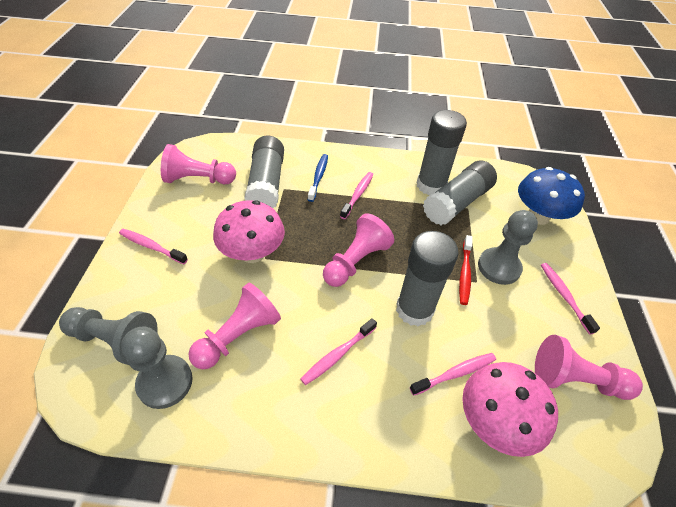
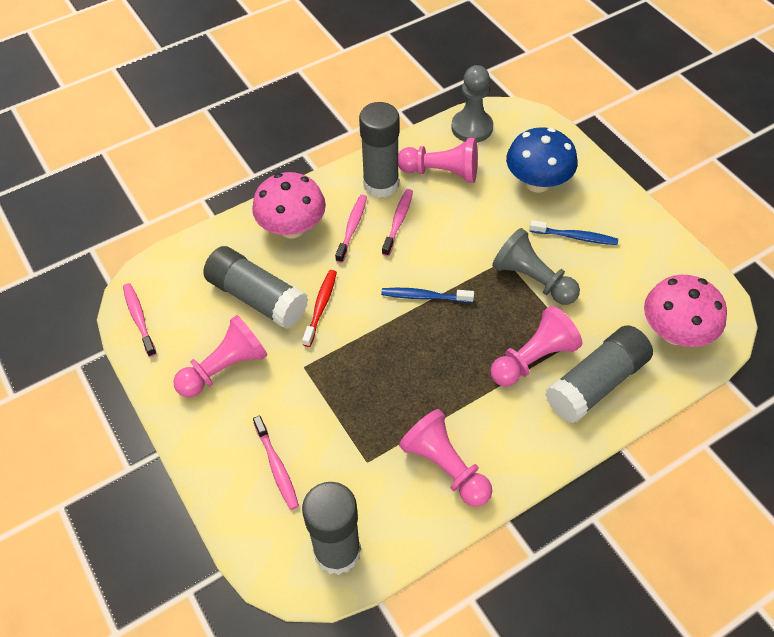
blue toothbrush: [308,154,328,202] = 1 -> [381,288,474,303] [529,220,618,245] = 2
grey pawn: [59,307,158,365] [121,326,193,409] [478,210,538,285] = 3 -> [451,65,493,142] [492,228,580,305] = 2
pink toothbrush: [119,229,188,264] [300,318,377,385] [340,172,374,219] [410,353,496,396] [541,263,600,335] = 5 -> [123,283,157,357] [253,416,299,510] [335,195,367,263] [382,189,413,256] = 4

